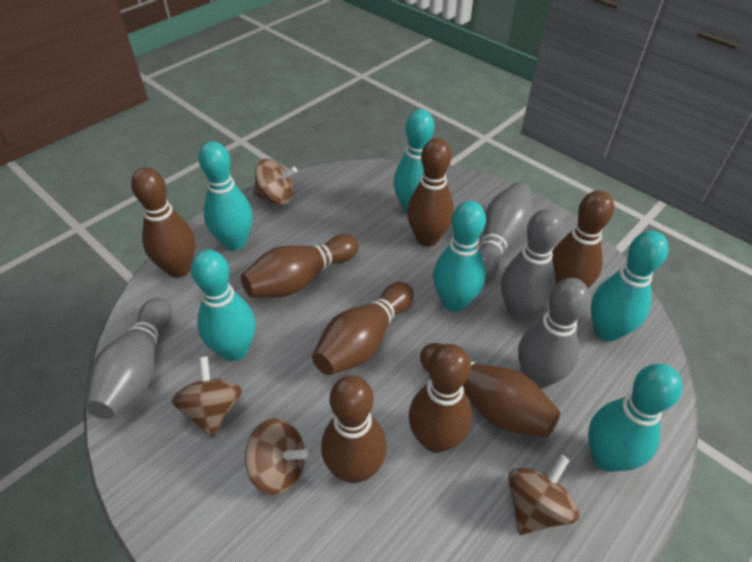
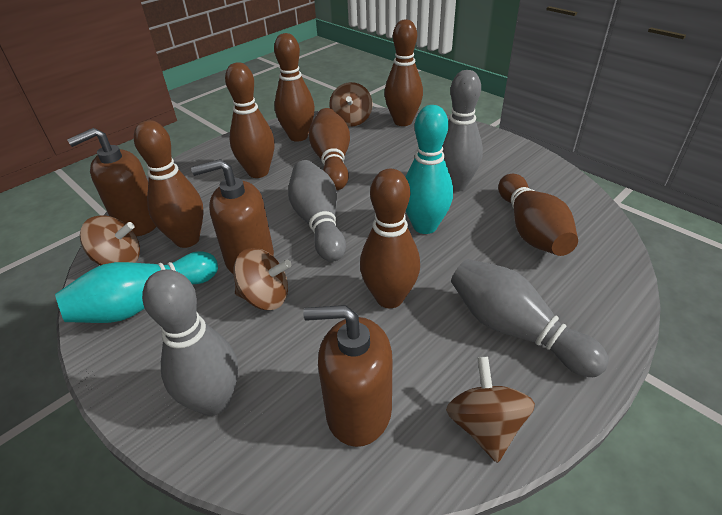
brown bowling pin: [131,167,195,278] [241,234,359,297] [312,282,414,375] [321,375,387,483] [407,138,454,247] [409,344,472,453] [420,343,560,438] [552,190,614,288] = 8 -> [134,120,204,248] [225,62,275,178] [274,33,315,142] [309,108,350,190] [360,169,420,308] [385,19,423,126] [498,174,578,256] = 7
brown soap dispenser: none = 0 -> [67,128,156,236] [191,159,274,274] [303,305,392,447] = 3
turquoise bowling pin: [191,249,256,361] [199,141,253,251] [394,109,434,214] [433,201,486,312] [588,364,682,472] [591,231,669,342] = 6 -> [55,251,218,323] [406,105,453,234] = 2

